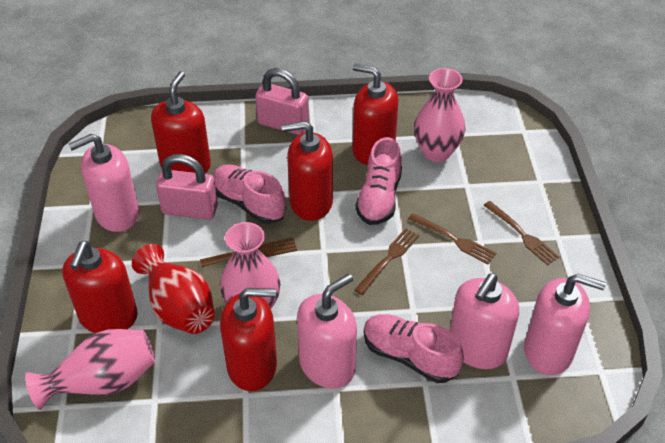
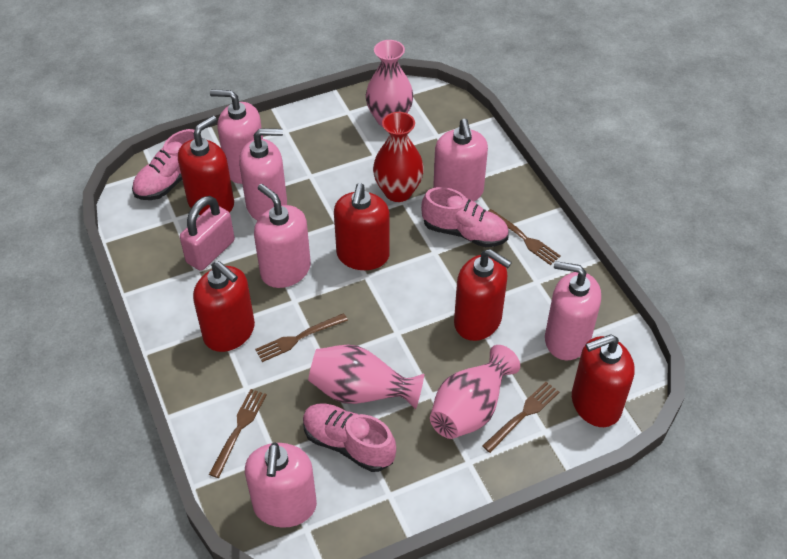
pink padlock: [156,154,218,220] [255,68,309,135] = 2 -> [180,196,235,271] = 1
pink soap dispenser: [69,134,139,232] [297,274,357,389] [450,273,519,369] [524,274,606,375] = 4 -> [210,89,263,184] [239,128,287,221] [245,443,317,528] [254,184,311,288] [433,119,488,202] [545,261,601,360] = 6

